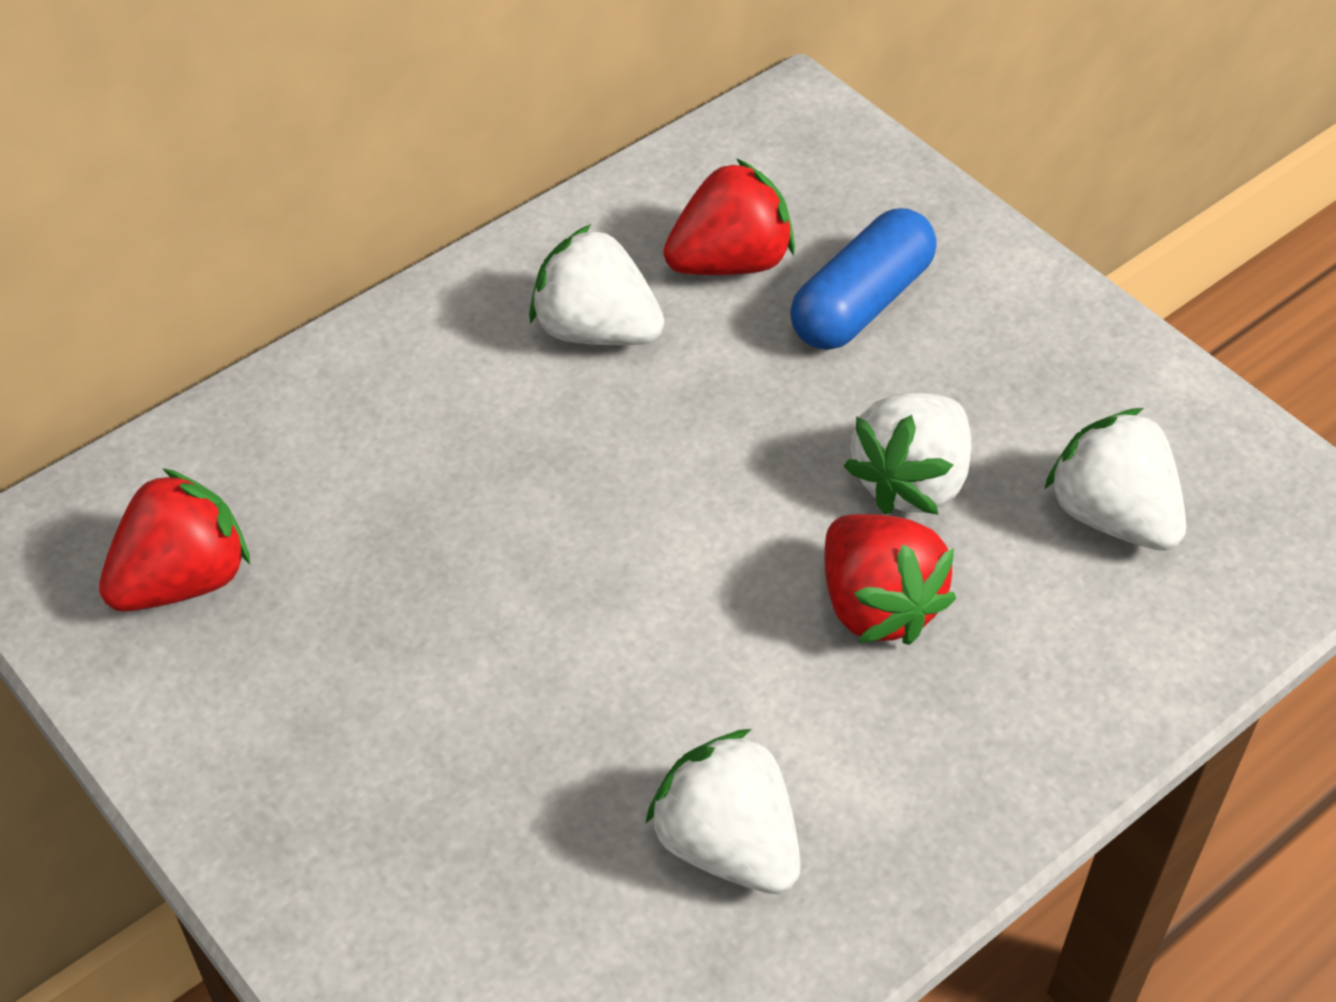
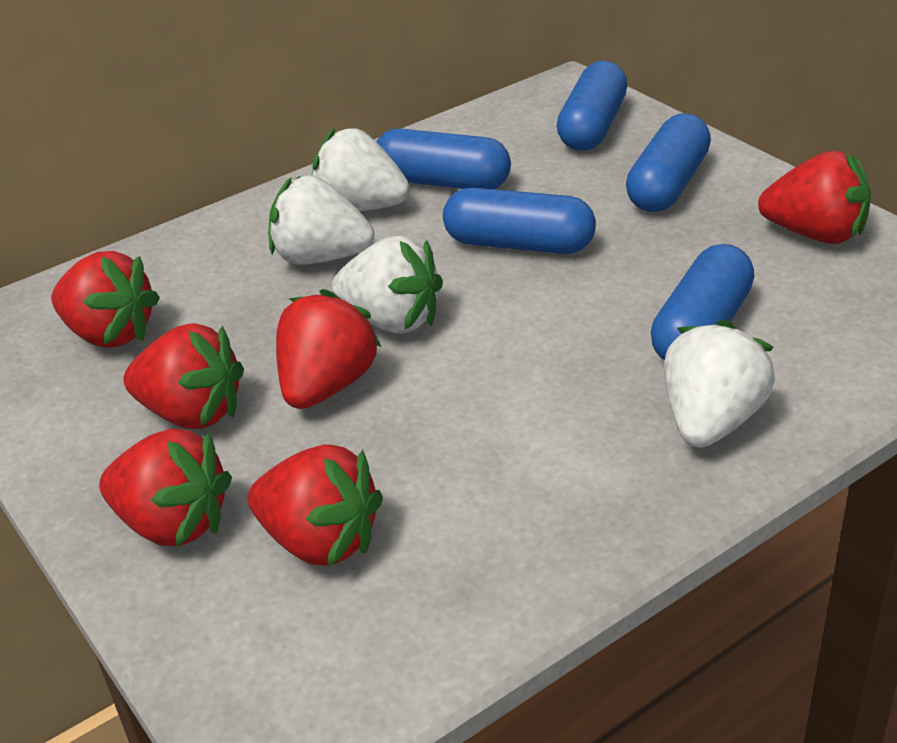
blue capsule: [790,208,937,350] = 1 -> [376,129,511,189] [443,188,596,254] [557,61,627,151] [626,114,711,212] [651,244,754,360] = 5
red strawberry: [99,468,250,611] [663,158,795,275] [825,514,956,645] = 3 -> [51,251,160,348] [99,429,232,547] [123,323,244,429] [248,444,383,567] [276,289,382,409] [758,151,871,244] = 6

